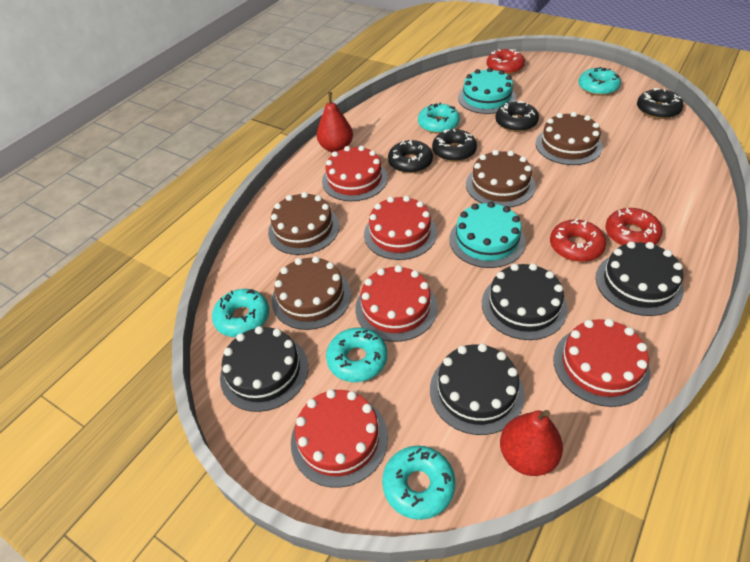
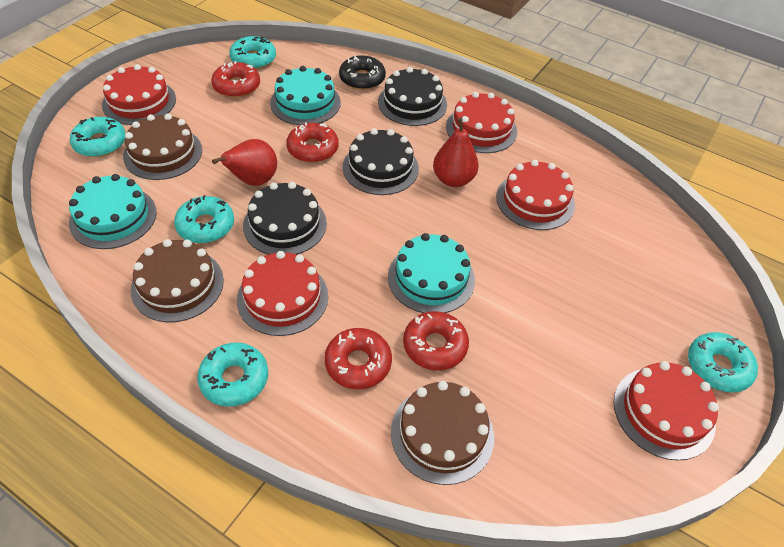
black cake: [220,326,308,412] [430,343,525,435] [482,263,568,340] [596,241,684,316] = 4 -> [243,182,327,255] [343,128,419,195] [378,67,447,126] = 3
black donut: [388,140,433,173] [432,129,477,162] [495,101,539,132] [637,88,683,119] = 4 -> [339,55,386,90] = 1
brown cake: [268,192,339,255] [272,256,351,330] [466,150,536,207] [536,112,603,165] = 4 -> [123,114,202,180] [131,239,224,322] [391,381,494,485] = 3
red donut: [487,49,525,75] [550,219,606,262] [605,208,663,246] = 3 -> [211,61,260,98] [286,122,339,163] [324,328,392,389] [403,311,469,370] = 4
turquoise cake: [449,201,526,268] [458,68,516,114] = 2 -> [69,174,157,249] [270,66,341,125] [388,233,475,313] = 3

